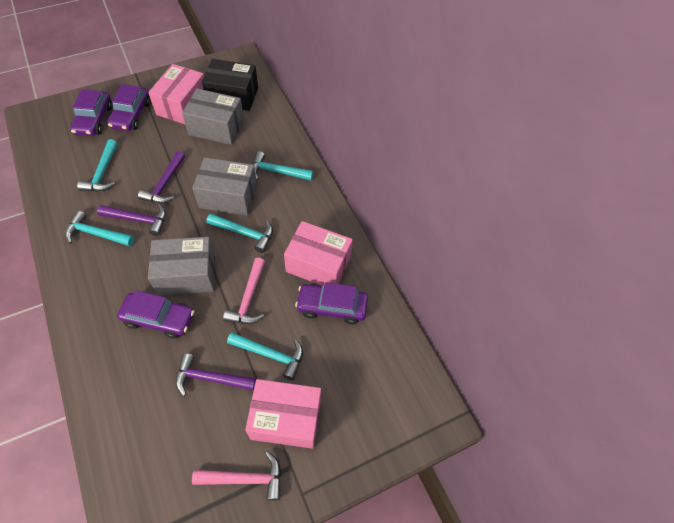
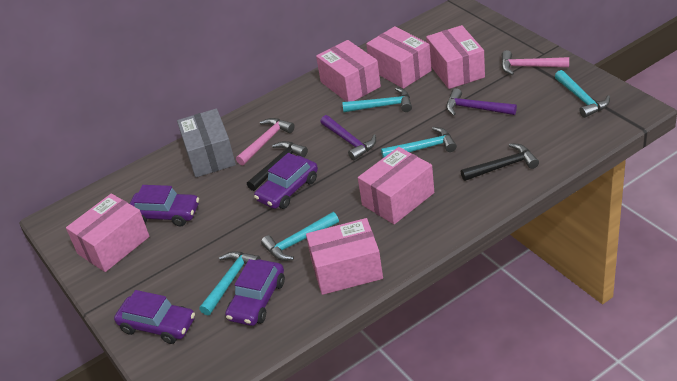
black box: [202,59,258,111] = 1 -> none = 0
black hammer: none = 0 -> [247,141,308,191] [461,143,539,181] = 2
grey box: [148,237,215,296] [182,89,244,145] [192,157,257,216] = 3 -> [177,108,236,178] = 1
pink box: [148,64,204,124] [245,379,321,449] [284,221,353,286] = 3 -> [66,193,150,272] [306,218,383,295] [316,40,381,102] [358,147,434,224] [366,26,432,89] [426,25,485,89] = 6
purple hammer: [97,204,166,236] [138,151,185,203] [176,353,256,396] = 3 -> [320,115,376,160] [446,88,517,115] = 2

